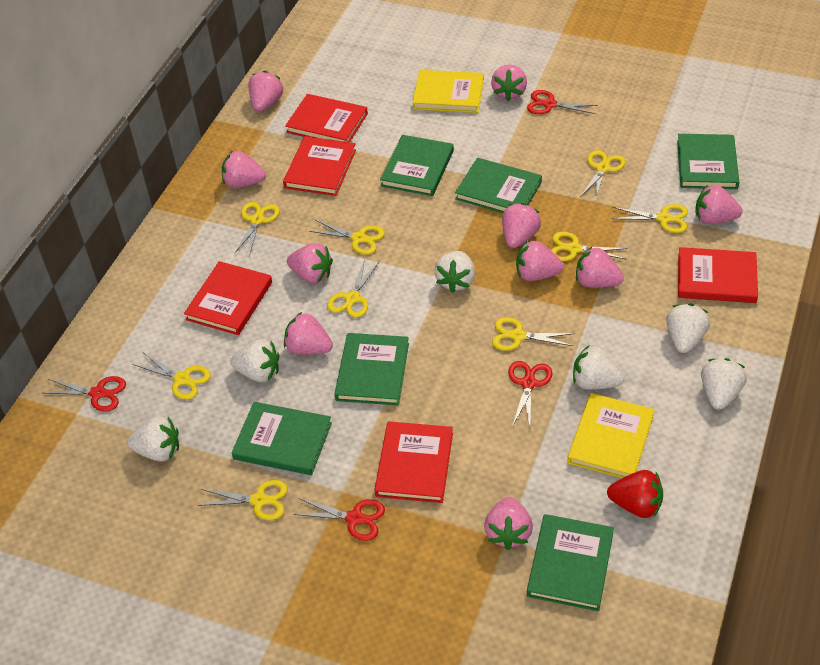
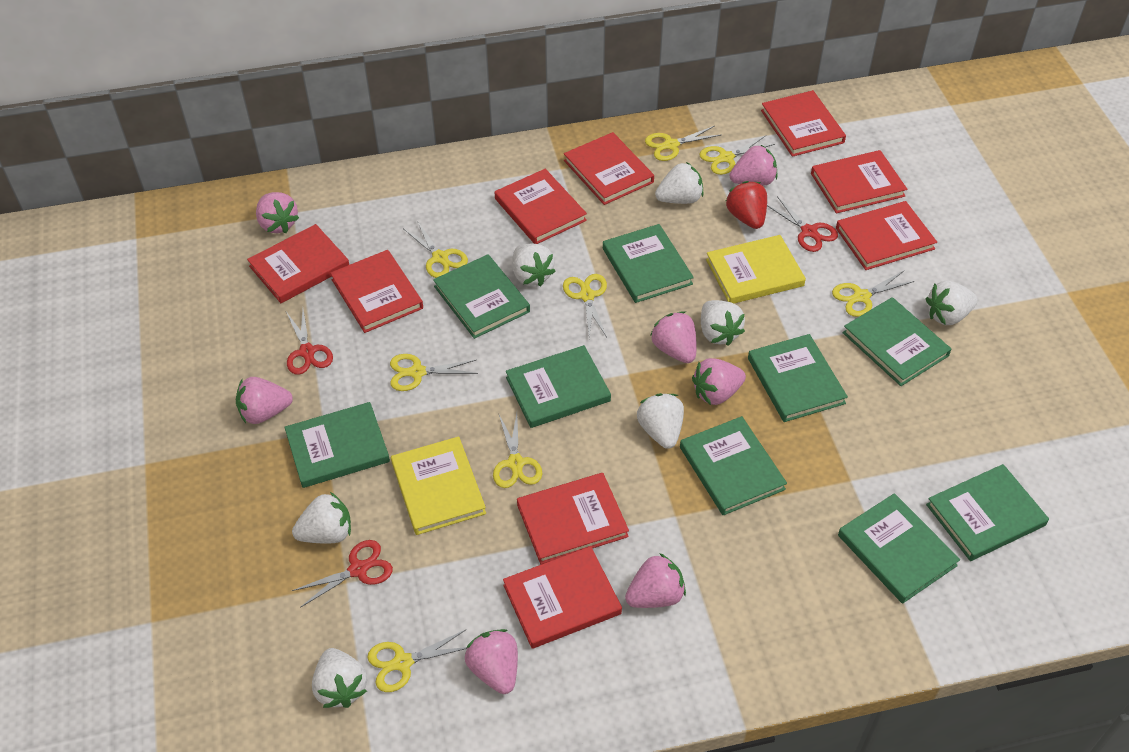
green book: [232,402,332,475] [335,333,409,405] [380,135,454,196] [455,158,542,213] [527,514,614,611] [677,134,739,189] = 6 -> [285,402,390,488] [433,254,530,339] [506,345,611,428] [603,224,694,303] [680,416,787,515] [748,334,848,422] [838,493,960,604] [843,297,951,386] [926,464,1049,561] = 9
pink strawberry: [222,151,266,188] [248,71,283,112] [284,312,333,355] [287,243,333,283] [484,497,533,550] [491,64,527,101] [502,203,541,248] [516,241,564,281] [576,247,624,288] [695,185,742,224] = 10 -> [236,377,293,424] [256,192,299,233] [465,629,518,694] [625,553,686,608] [650,311,696,363] [692,358,746,405] [730,144,777,186] = 7
red book: [184,261,272,335] [283,136,356,196] [285,94,368,142] [374,421,453,503] [678,247,758,303] = 5 -> [247,224,349,303] [330,250,423,333] [495,169,587,244] [503,546,622,649] [517,473,629,564] [564,132,654,205] [761,90,846,157] [811,150,907,213] [836,201,937,270] = 9
red scissors: [45,376,126,412] [293,498,385,541] [508,361,552,427] [527,90,598,114] = 4 -> [286,309,333,375] [292,540,393,608] [767,196,838,252] = 3
white strawberry: [127,416,179,462] [230,339,279,382] [434,251,475,293] [573,346,624,390] [666,304,710,353] [701,358,747,410] = 6 -> [292,492,351,543] [312,648,367,708] [512,243,555,286] [637,393,684,449] [655,162,703,204] [701,300,745,346] [926,281,978,325] = 7
yellow scissors: [133,353,211,400] [198,480,288,520] [234,202,280,257] [309,220,385,255] [327,259,379,318] [492,317,575,351] [551,232,628,262] [580,150,626,199] [612,204,688,233] = 9 -> [367,630,467,692] [390,354,478,391] [403,221,468,278] [493,413,542,488] [563,274,607,338] [645,126,721,161] [699,135,775,175] [832,271,915,317] = 8

